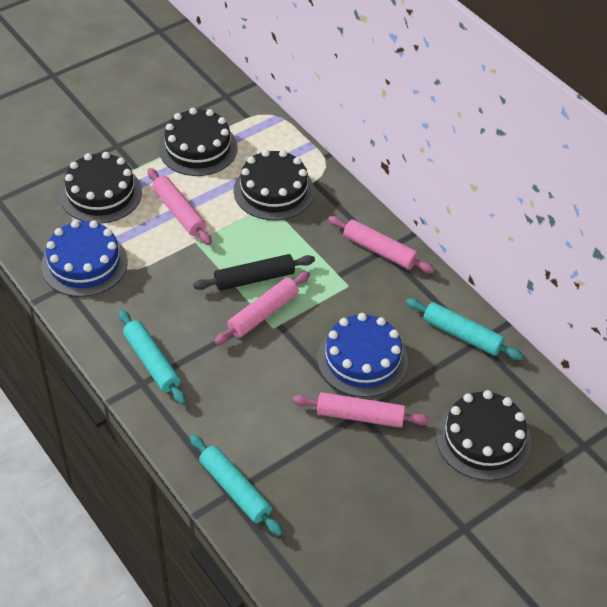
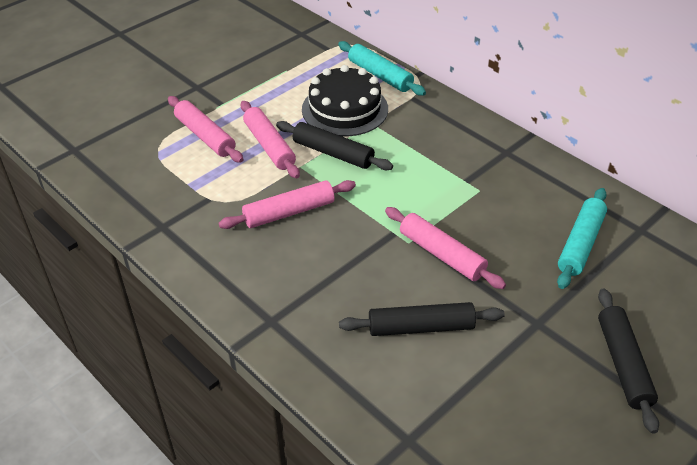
black cake: [60,152,142,224] [159,108,238,176] [234,150,314,220] [436,390,531,481] = 4 -> [302,65,388,136] = 1
black rolling pin: [193,254,315,291] = 1 -> [276,121,393,170] [339,302,505,336] [598,288,659,434] = 3
blue cake: [41,220,128,297] [317,313,408,397] = 2 -> none = 0
turquoise rolling pin: [118,309,186,405] [190,434,283,536] [406,298,523,360] = 3 -> [338,41,426,96] [557,188,607,289] = 2

